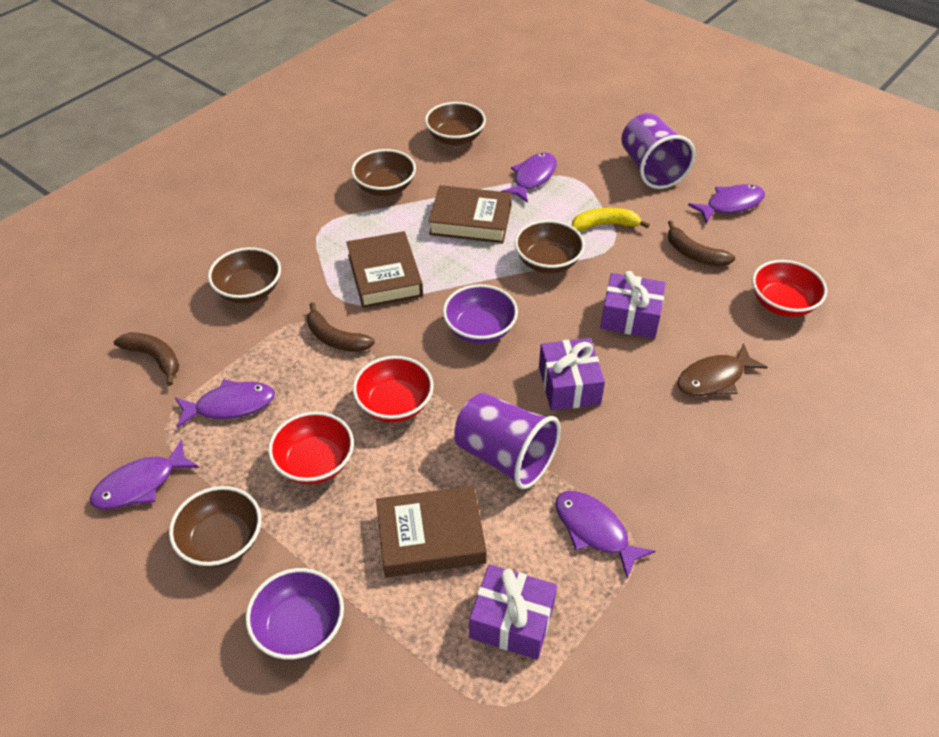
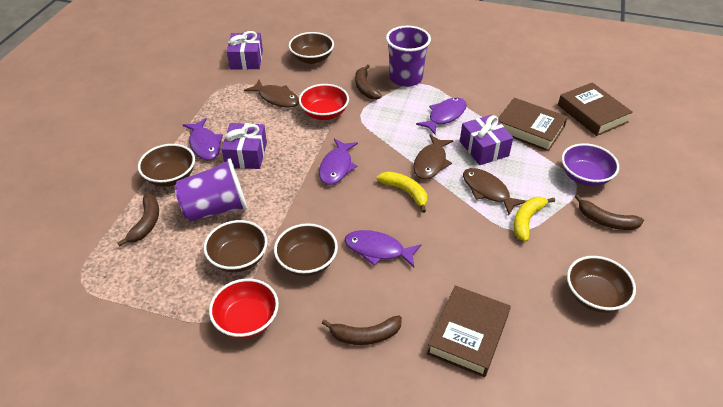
brown banana: [114,332,179,386] [307,302,375,352] [668,221,735,267] = 3 -> [117,194,159,246] [322,315,402,345] [355,64,382,100] [575,195,644,230] = 4
brown fish: [677,343,767,396] = 1 -> [244,80,299,108] [413,134,453,179] [463,168,526,215] = 3
purple bowl: [246,568,344,660] [443,284,518,344] = 2 -> [562,143,619,186] = 1
purple fish: [90,440,199,510] [175,379,275,428] [501,152,557,203] [556,491,655,578] [688,184,765,223] = 5 -> [183,118,223,160] [319,138,358,185] [345,230,421,267] [416,98,467,135] = 4
red bowl: [268,411,354,484] [353,356,434,423] [752,260,827,317] = 3 -> [209,278,279,339] [299,84,349,120] = 2
yellow banana: [572,208,650,232] = 1 -> [377,171,427,213] [514,197,555,242] = 2

